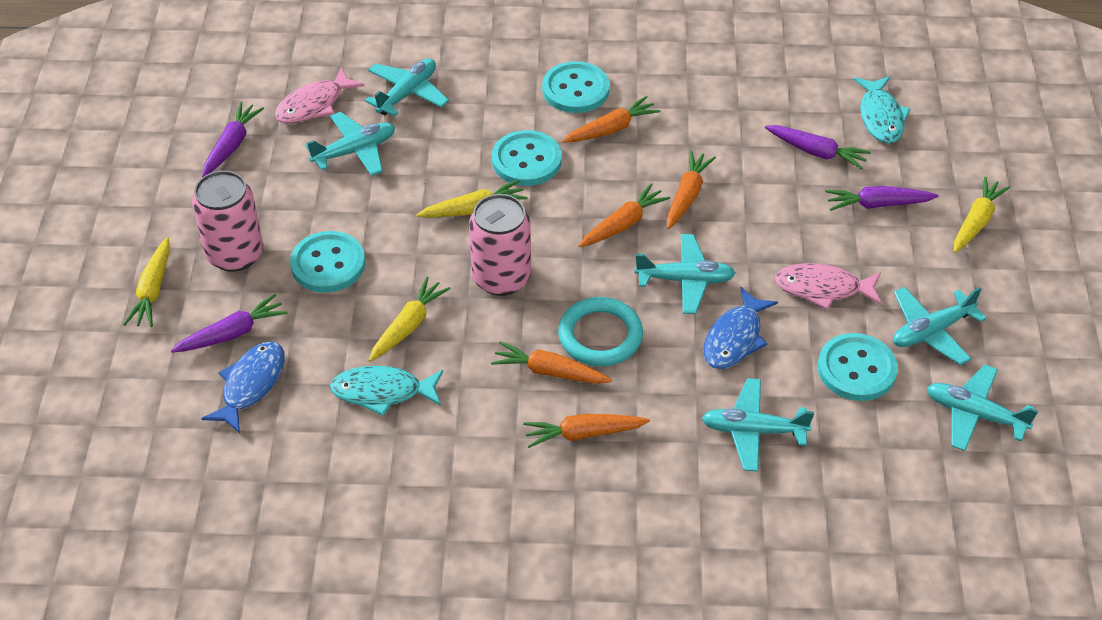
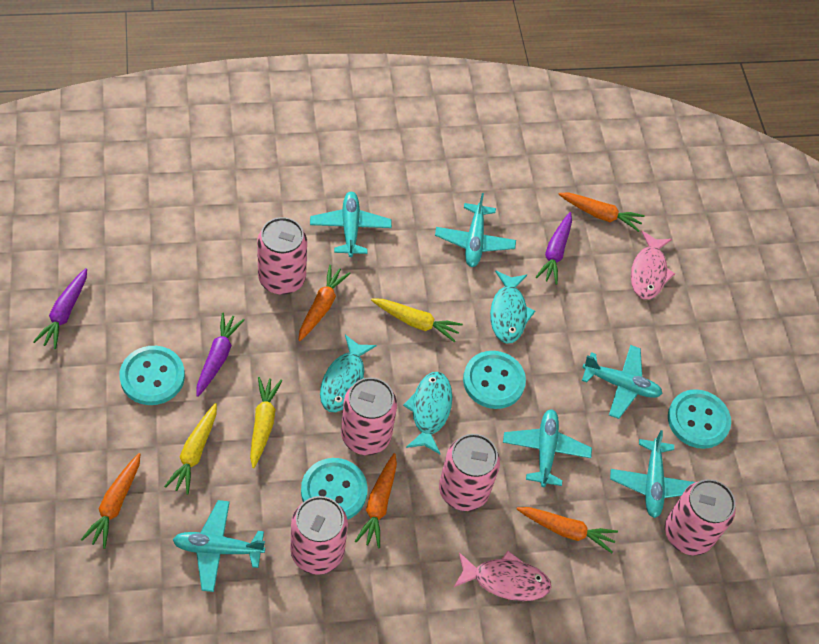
blue fish: [201,342,285,434] [703,287,778,369] = 2 -> none = 0
pink can: [192,170,263,272] [469,194,531,296] = 2 -> [257,217,307,295] [291,496,348,575] [341,377,397,455] [439,434,500,511] [665,479,736,555] = 5
purple carrot: [171,294,288,353] [202,102,264,177] [765,125,871,170] [825,186,938,211] = 4 -> [33,268,87,349] [197,313,245,397] [536,212,572,285] = 3
turquoise fish: [330,366,443,416] [854,76,910,144] = 2 -> [320,335,376,412] [403,372,452,454] [490,271,535,344] = 3
turquoise ring: [558,297,643,366] = 1 -> none = 0
yellow carrot: [123,237,170,327] [369,277,450,362] [416,180,528,218] [954,177,1011,253] = 4 -> [164,403,217,495] [250,377,282,468] [371,299,463,343] = 3

